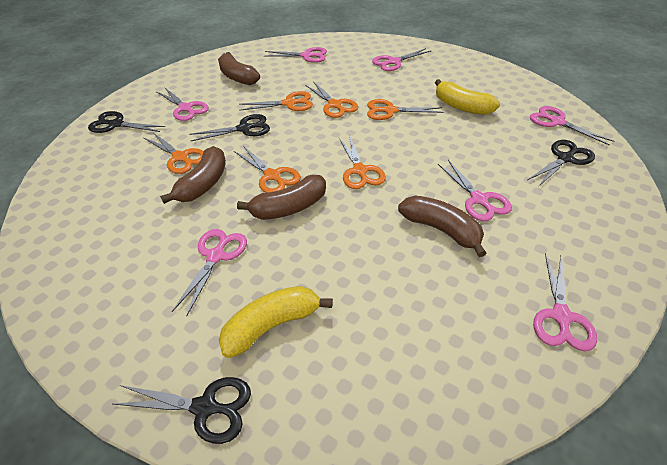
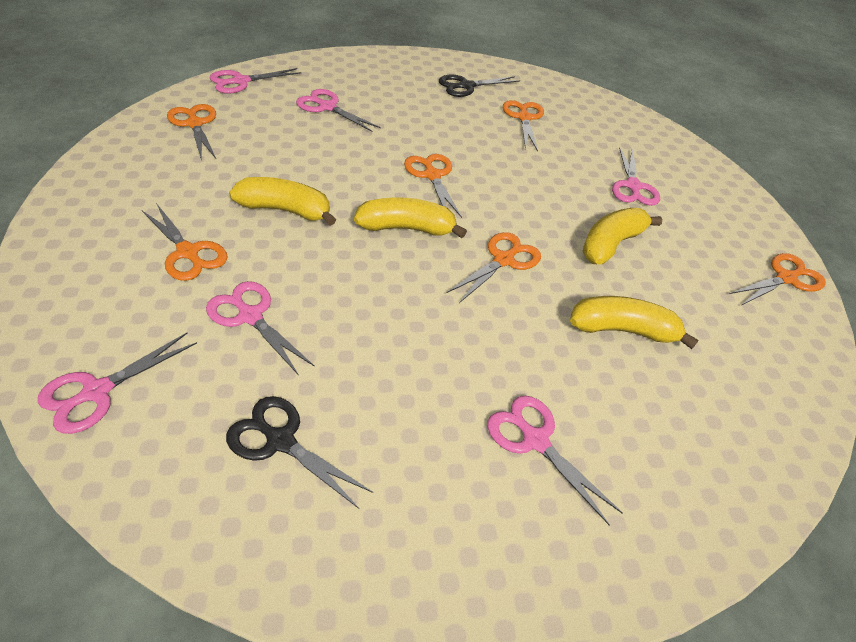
black scissors: [88,111,165,133] [114,377,251,444] [189,114,270,141] [528,140,595,187] = 4 -> [226,396,373,509] [439,75,520,97] = 2
brown banana: [160,146,226,204] [218,52,260,85] [237,175,326,220] [398,195,486,257] = 4 -> none = 0
pink scissors: [156,87,209,121] [172,229,247,316] [265,47,327,63] [372,48,431,71] [438,160,512,221] [530,106,614,146] [533,253,597,351] = 7 -> [38,333,197,434] [206,281,315,375] [210,68,301,94] [296,89,381,132] [487,396,623,525] [612,147,660,206] = 6
yellow banana: [219,286,333,358] [435,79,500,115] = 2 -> [229,177,336,226] [354,197,467,238] [570,296,698,349] [583,208,662,264] = 4

